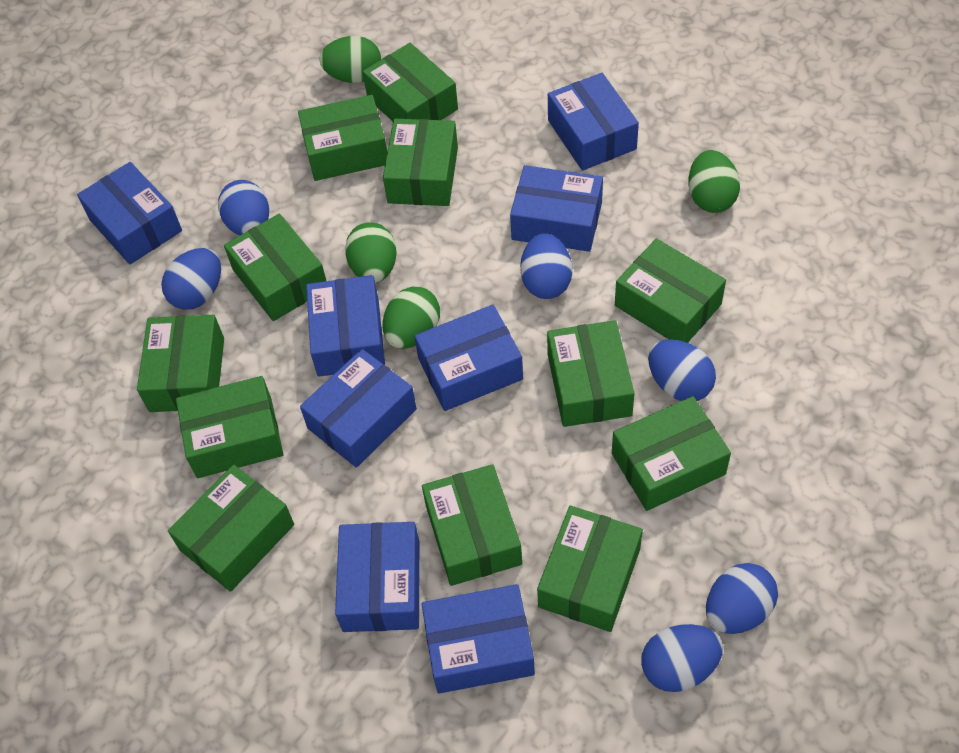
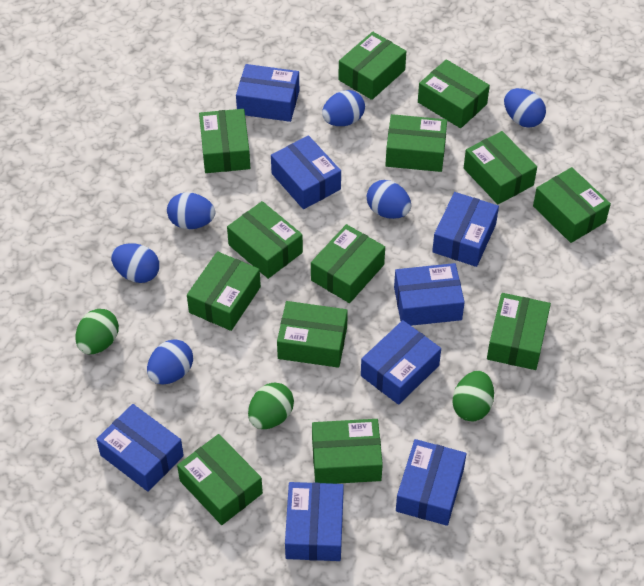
green box: [137,315,224,412] [168,465,294,592] [176,376,283,478] [224,213,326,321] [298,95,387,181] [363,43,458,122] [383,119,458,206] [422,464,522,586] [537,505,643,632] [547,320,634,427] [612,396,731,511] [615,238,726,343] = 12 -> [177,434,263,525] [187,251,261,331] [199,109,250,173] [227,201,303,279] [277,301,348,368] [311,224,385,303] [312,419,383,484] [338,32,406,100] [385,114,447,172] [418,59,490,128] [464,131,537,204] [487,293,551,370] [533,167,611,243] = 13
green egg: [319,36,381,83] [345,222,397,283] [383,287,440,349] [688,150,740,213] = 4 -> [76,309,119,354] [248,383,294,429] [452,371,494,421] = 3

